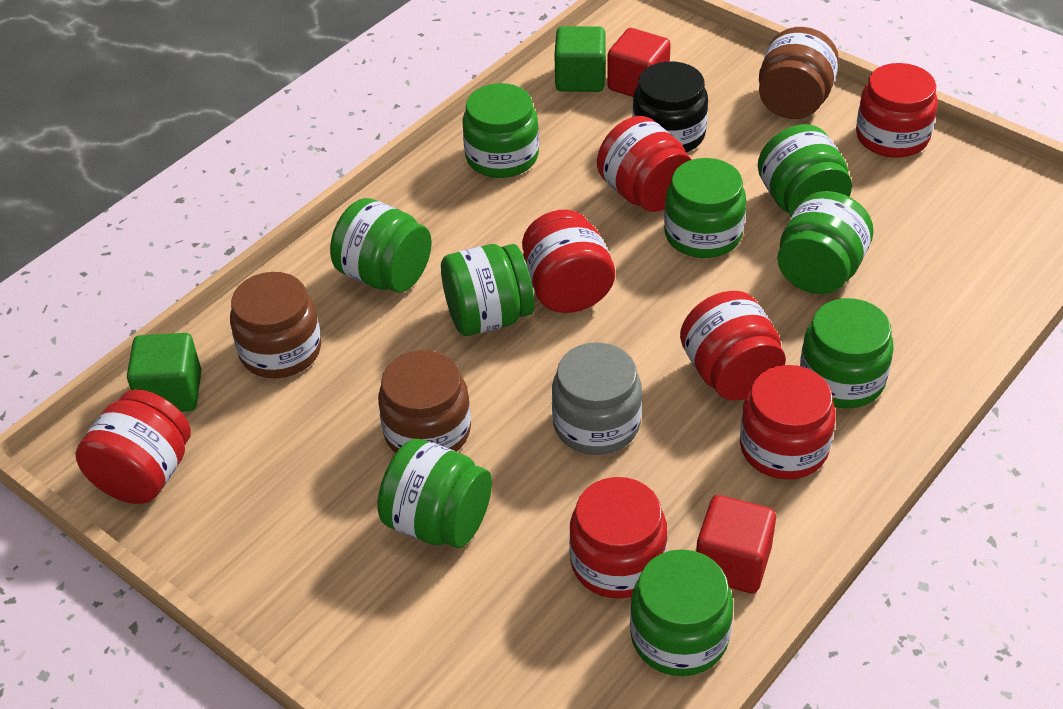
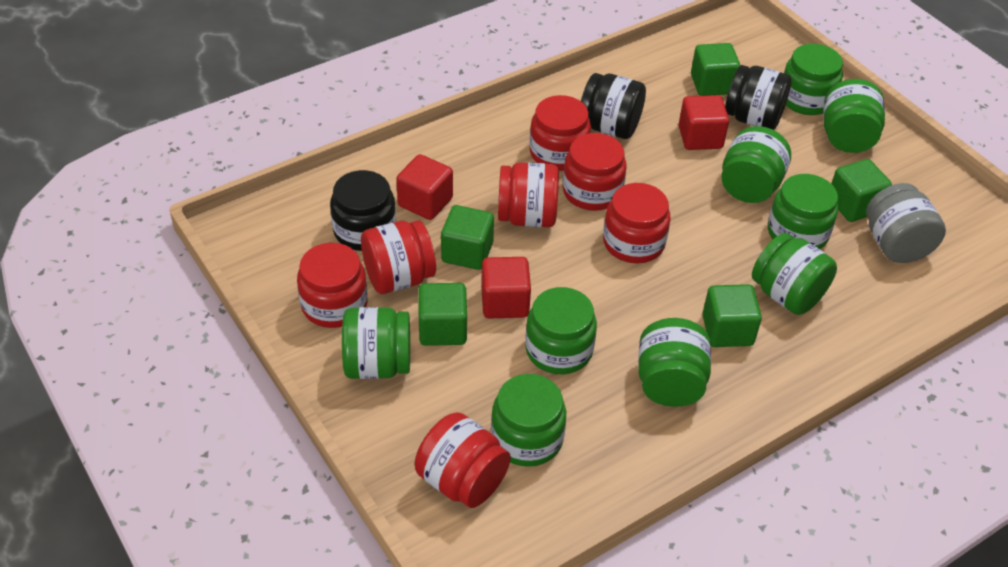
black jar: [632,62,708,152] = 1 -> [330,170,396,251] [581,73,646,139] [725,65,792,130] = 3
brown jar: [230,272,321,378] [378,350,471,453] [759,27,839,119] = 3 -> none = 0
green cube: [127,333,201,412] [554,26,606,92] = 2 -> [418,283,467,346] [441,205,494,270] [691,43,740,96] [702,284,762,347] [831,159,892,222] = 5
red cube: [607,28,671,97] [696,495,776,593] = 2 -> [396,154,453,220] [481,257,531,319] [679,95,729,150] = 3

